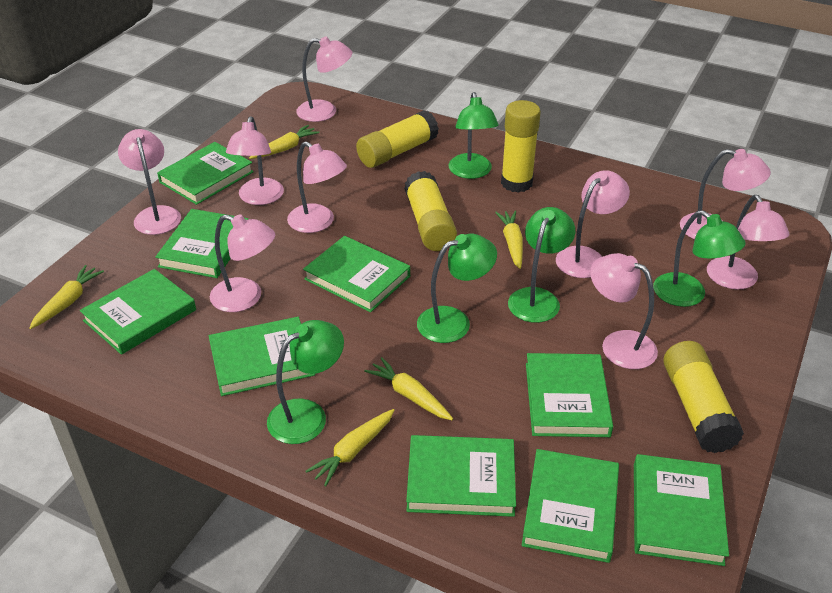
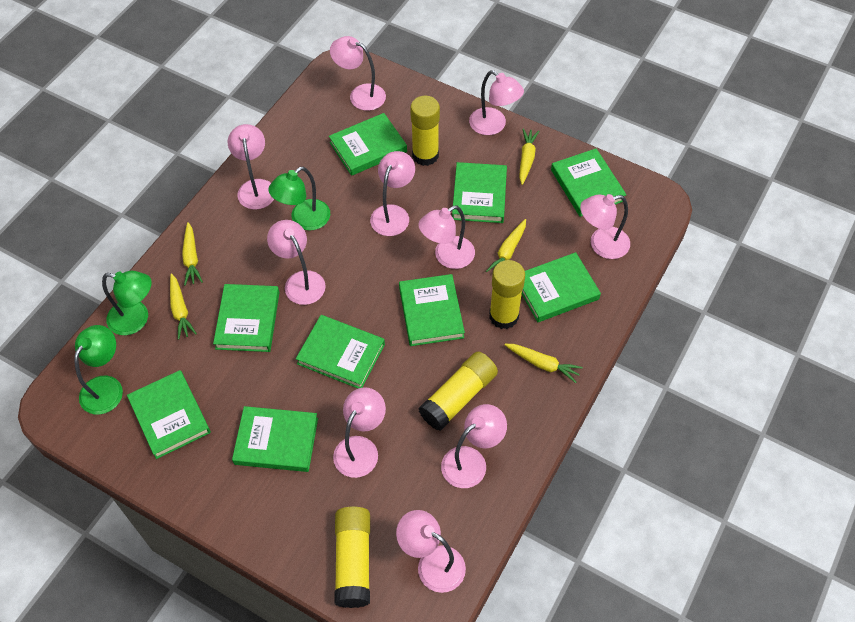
green lamp: [267,320,344,444] [417,234,497,343] [449,92,499,179] [508,207,575,323] [653,210,745,307] = 5 -> [74,325,123,414] [102,271,152,335] [268,167,330,231] = 3
pink lamp: [118,129,181,235] [210,214,275,312] [226,116,284,205] [287,141,347,233] [296,36,352,122] [556,170,630,278] [590,253,658,369] [680,149,771,239] [707,195,789,289] = 9 -> [228,124,274,210] [267,220,326,305] [330,36,386,111] [333,387,386,478] [370,151,415,236] [396,510,466,593] [418,206,475,269] [441,404,507,488] [469,70,524,135] [580,194,630,259] = 10

